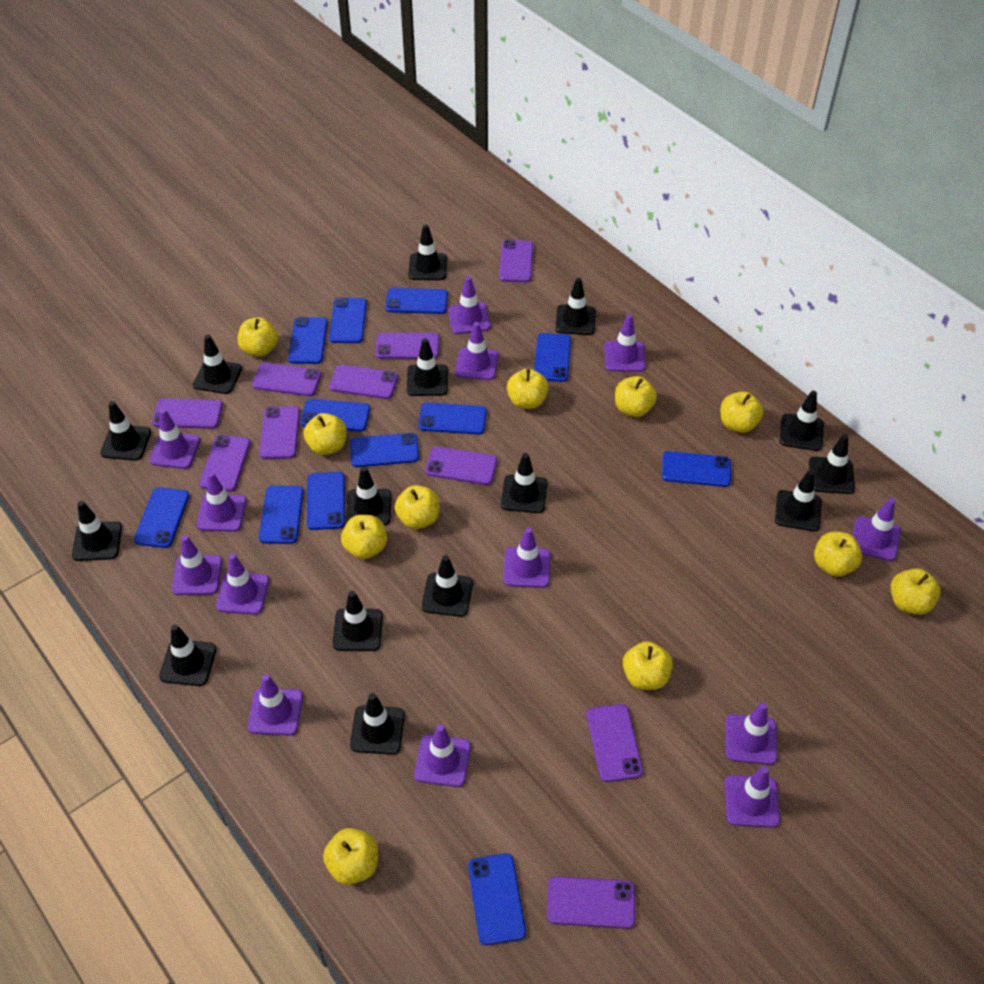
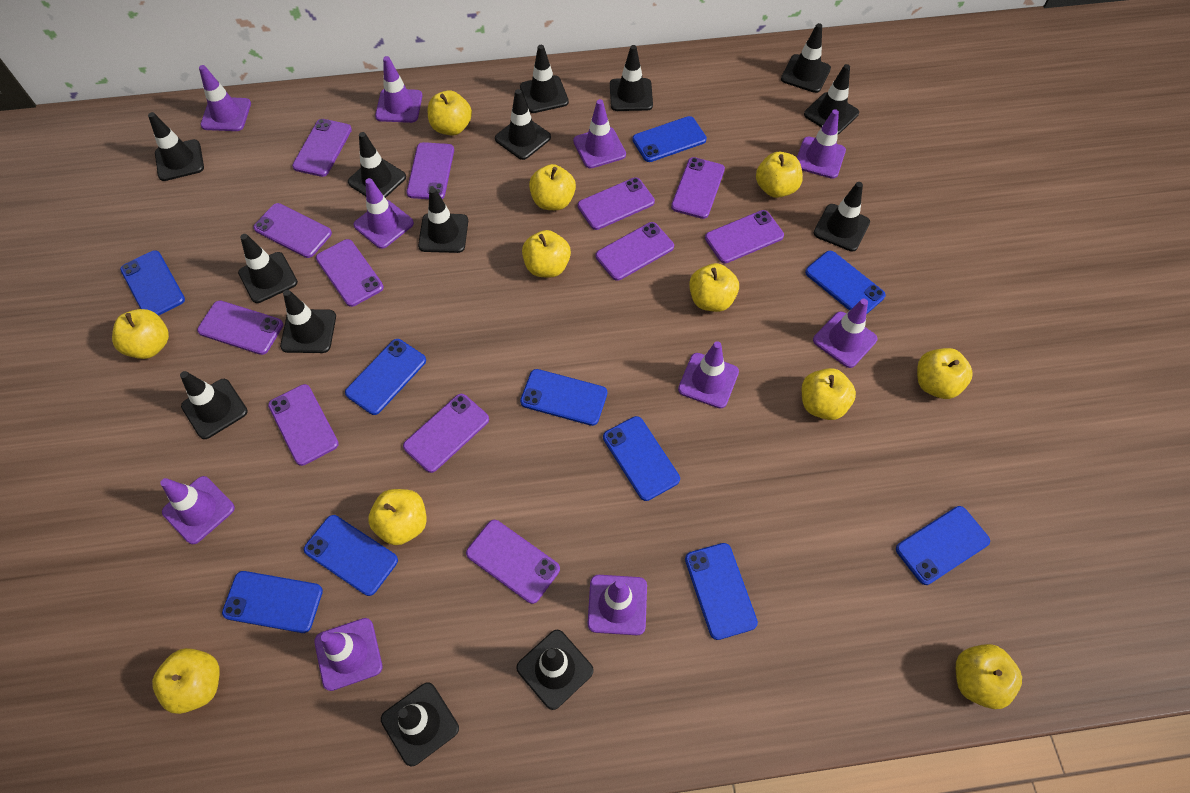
black traffic cone: [72,501,122,561] [100,401,151,461] [159,624,217,686] [193,335,242,394] [333,591,383,651] [346,467,392,525] [350,693,405,755] [407,338,448,396] [408,224,447,280] [422,555,473,617] [501,453,548,513] [555,278,596,335] [775,470,822,531] [780,391,824,451] [809,434,855,494] = 15 -> [148,112,204,181] [180,371,248,439] [238,234,298,303] [280,290,336,353] [348,132,406,198] [381,683,459,766] [418,188,468,253] [495,89,551,160] [516,630,594,710] [520,45,569,113] [610,45,653,111] [781,23,831,93] [804,64,859,134] [814,182,870,251] = 14
blue phone: [134,487,190,548] [259,486,304,544] [288,317,328,364] [301,399,370,432] [307,472,345,530] [329,298,367,343] [350,433,419,467] [385,288,448,314] [418,402,487,434] [468,854,526,945] [534,333,571,382] [662,451,731,487] = 12 -> [120,250,185,316] [222,571,323,633] [304,515,398,596] [345,339,426,415] [520,369,607,426] [603,416,680,501] [632,116,707,162] [685,543,758,640] [805,251,886,315] [896,506,990,585] = 10
purple phone: [152,398,223,429] [199,435,251,492] [252,363,322,396] [259,406,300,459] [329,365,398,399] [376,333,439,359] [425,446,497,485] [499,240,533,282] [547,876,635,929] [587,704,643,782] = 10 -> [197,300,283,355] [253,203,332,258] [268,384,339,466] [292,119,352,177] [316,239,384,307] [403,394,489,473] [407,142,454,199] [466,520,560,604] [578,177,655,230] [596,222,674,281] [671,157,725,219] [705,210,784,263] = 12
purple traffic cone: [149,409,200,469] [172,535,222,595] [197,472,247,532] [216,554,269,615] [248,674,303,735] [414,724,471,787] [448,276,491,334] [455,322,499,380] [503,527,550,588] [604,314,645,372] [724,766,780,828] [725,703,777,765] [852,498,901,561] = 13 -> [160,476,235,544] [199,65,251,131] [314,618,382,691] [354,178,414,249] [375,56,423,123] [573,99,626,169] [588,575,647,635] [678,341,739,409] [797,109,846,179] [813,299,877,368] = 10

